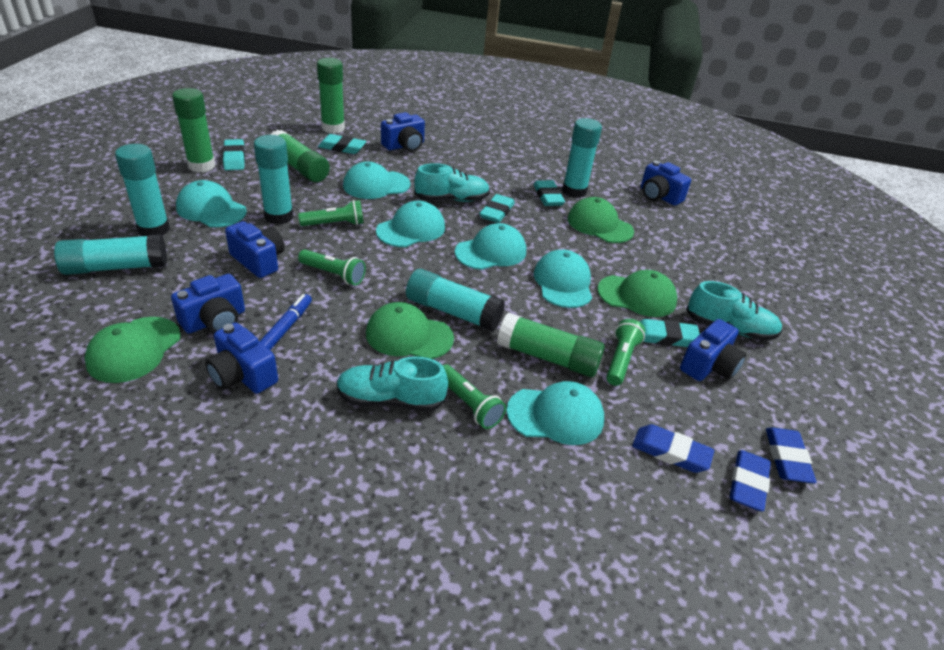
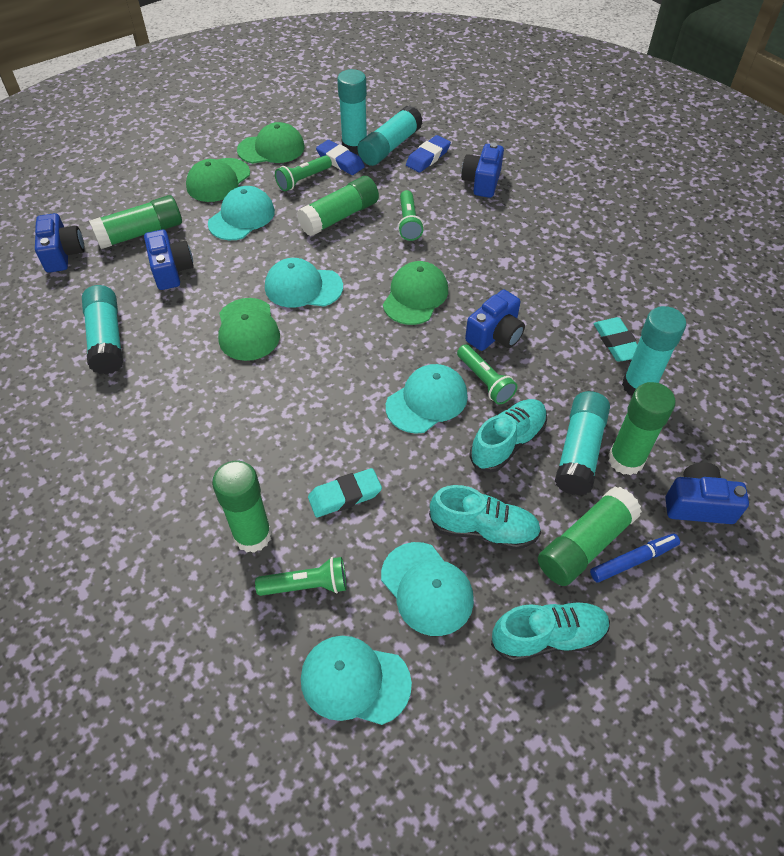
blue camera: [171,274,245,334] [205,322,278,394] [225,221,285,278] [381,112,425,152] [641,161,691,206] [680,319,746,381] = 6 -> [35,213,85,273] [144,230,194,290] [461,142,504,198] [465,290,525,351] [665,463,749,524] = 5
blue eraser: [632,424,714,473] [730,450,771,512] [766,427,817,484] = 3 -> [316,140,365,175] [406,135,451,173] = 2
green glue stick: [172,88,215,172] [270,130,330,182] [317,58,345,133] [497,313,605,377] = 4 -> [89,195,182,249] [212,461,272,553] [297,176,379,236] [538,487,642,586] [608,382,676,475] = 5
turquoise cap: [176,180,247,227] [343,161,411,199] [376,201,445,247] [455,223,526,270] [506,381,604,445] [534,250,592,308] = 6 -> [208,186,275,240] [265,258,343,308] [301,636,412,725] [381,542,474,636] [386,364,468,434] = 5
turquoise eraser: [223,139,245,170] [318,134,366,154] [479,194,515,223] [534,180,565,206] [640,319,700,347] = 5 -> [308,468,382,517] [594,317,637,361] = 2

